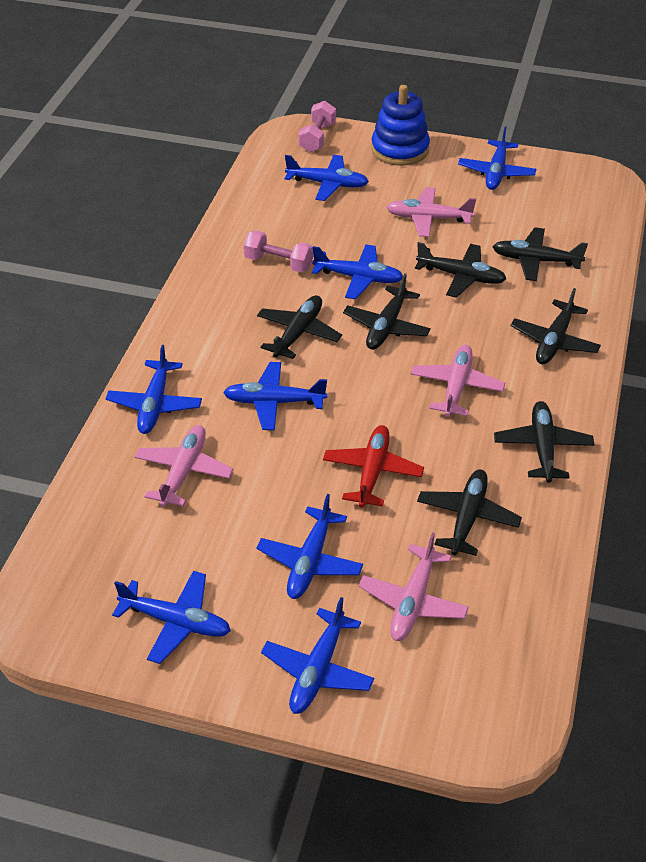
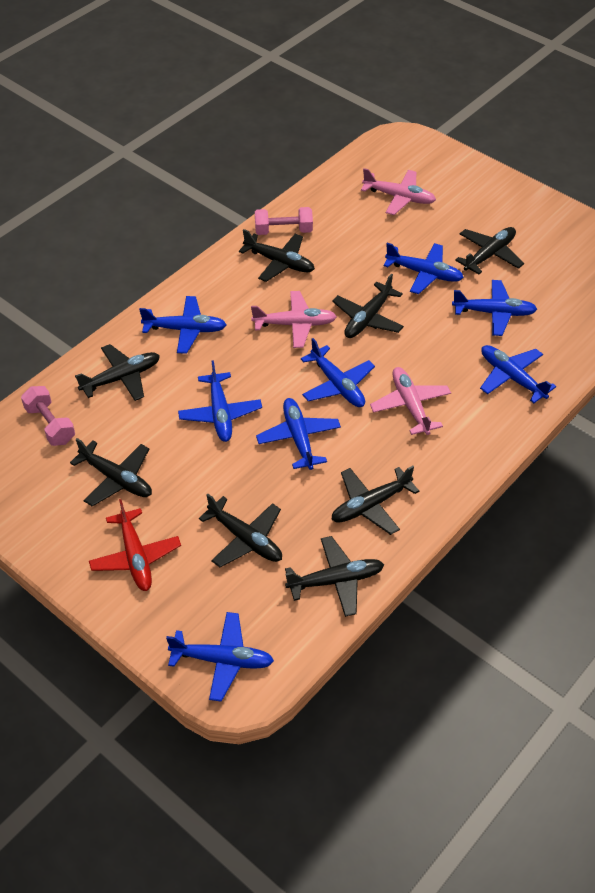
black plane: [257,295,342,359] [343,273,431,350] [415,242,506,298] [417,469,522,556] [493,227,588,281] [494,401,594,483] [510,288,601,364] = 7 -> [70,438,152,506] [75,344,160,401] [199,494,282,567] [239,229,315,282] [285,536,384,617] [331,466,419,535] [332,274,404,338] [455,227,524,274] = 8
blue stacking toy: [371,85,430,166] = 1 -> none = 0
pink plane: [135,425,234,507] [358,532,469,641] [386,187,476,237] [411,345,505,417] = 4 -> [251,291,337,348] [361,168,436,215] [370,367,451,435] = 3

